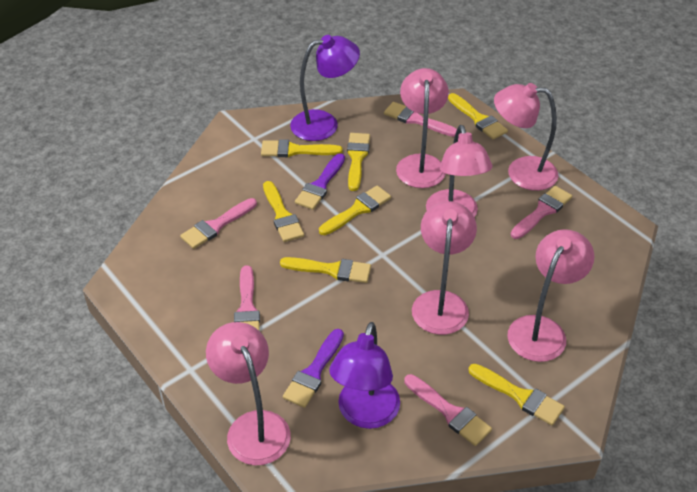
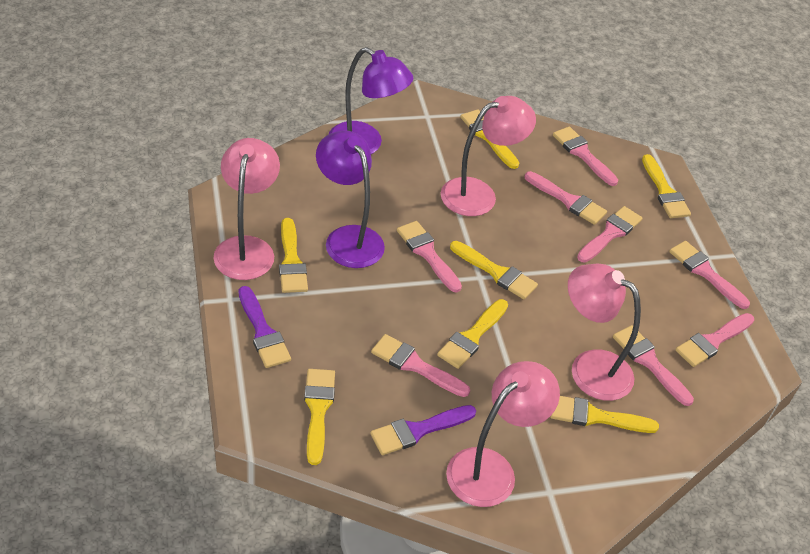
pink brush: [180,198,257,249] [234,265,260,331] [384,102,457,137] [404,374,492,446] [511,186,572,239] = 5 -> [371,334,470,397] [397,221,462,292] [525,171,607,225] [553,127,618,186] [577,206,643,262] [613,325,694,406] [669,241,750,309] [676,313,754,367] = 8
pink lamp: [206,322,291,465] [396,68,449,188] [412,201,477,335] [426,125,492,217] [494,83,559,191] [507,229,594,362] = 6 -> [213,138,280,280] [441,96,536,216] [446,361,560,507] [568,264,641,401] = 4

